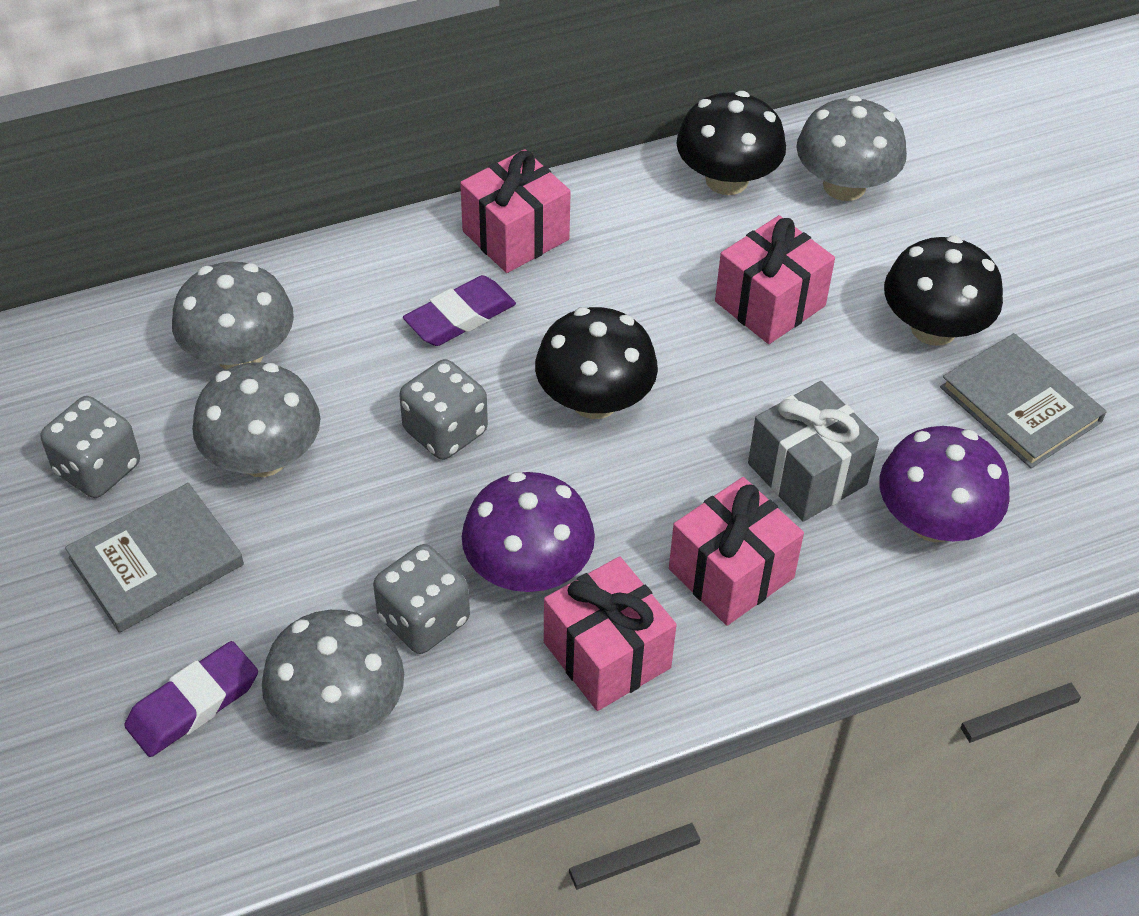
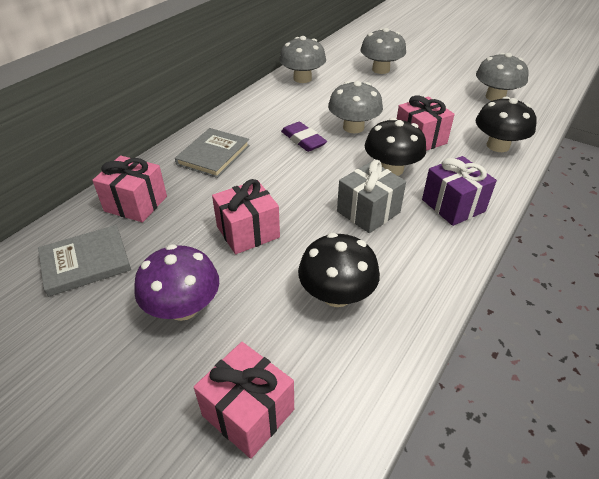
grey dice: [41,396,140,498] [373,544,470,654] [399,359,488,460] = 3 -> none = 0
purple eraser: [124,641,258,757] [403,275,516,346] = 2 -> [281,122,327,152] = 1
purple gift: none = 0 -> [422,156,497,226] = 1
purple mushroom: [462,472,595,592] [879,426,1010,542] = 2 -> [134,244,219,321] = 1

